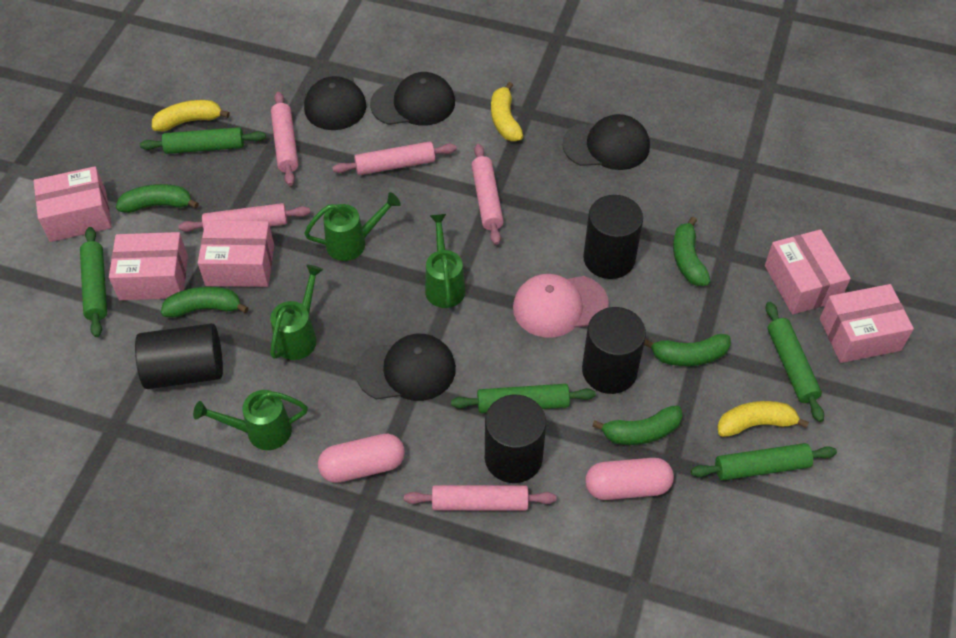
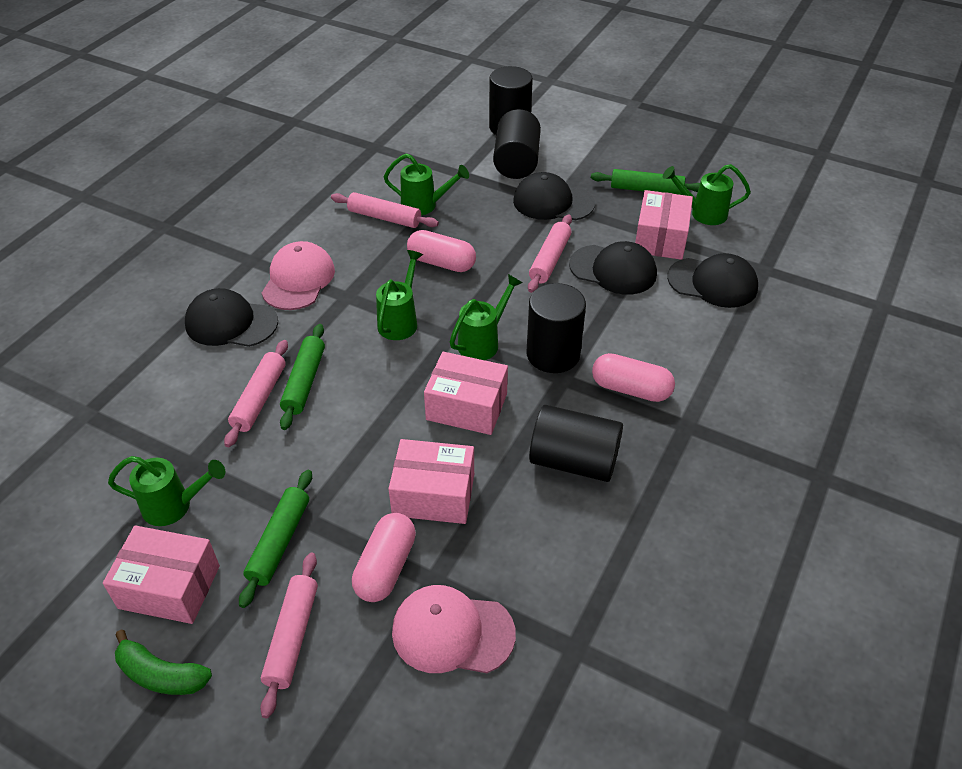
green banana: [116,184,199,213] [161,286,249,318] [592,406,683,445] [644,334,731,366] [673,217,711,286] = 5 -> [115,630,212,695] = 1
green rolling pin: [80,227,107,337] [140,127,266,154] [451,384,595,413] [691,443,837,481] [766,302,824,422] = 5 -> [239,470,312,608] [280,324,325,430] [591,169,700,195] = 3
green watering can: [193,390,308,450] [270,265,323,360] [304,192,401,261] [425,214,466,308] = 4 -> [108,456,225,526] [376,250,423,340] [384,153,469,215] [450,274,522,360] [663,164,751,225] = 5
pink box: [33,166,112,242] [109,232,188,300] [198,220,274,287] [765,229,851,315] [820,284,914,363] = 5 -> [103,525,220,624] [388,439,474,524] [424,352,508,435] [635,190,693,260] = 4
pink cap: [513,274,609,338] = 1 -> [262,241,335,310] [392,585,516,673] = 2
pink capsule: [318,434,405,483] [585,458,674,500] = 2 -> [352,513,416,602] [407,230,476,272] [592,353,675,402] = 3
pink rolling pin: [179,203,310,232] [271,92,298,186] [332,141,457,175] [404,485,556,511] [472,144,504,245] = 5 -> [224,340,288,447] [260,553,318,718] [331,192,439,228] [528,214,572,293] = 4
yellow banana: [152,100,230,131] [491,82,523,141] [717,401,809,437] = 3 -> none = 0

